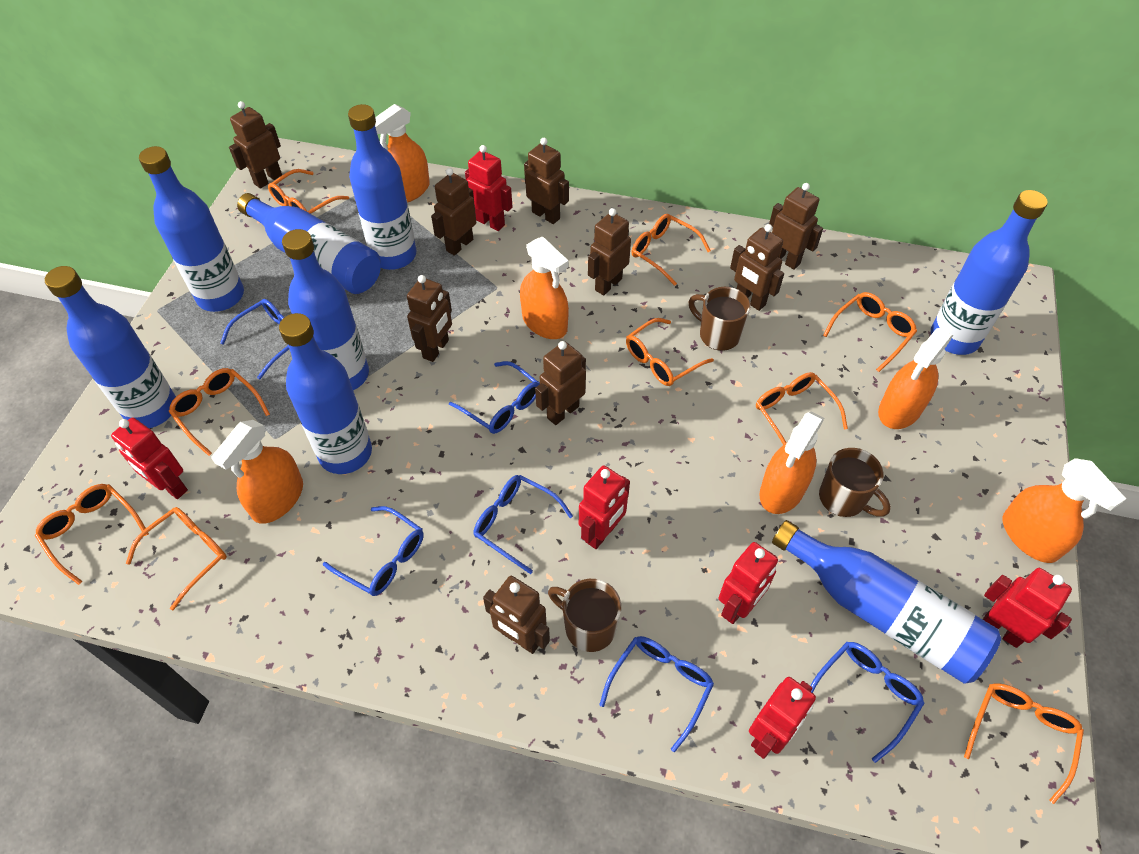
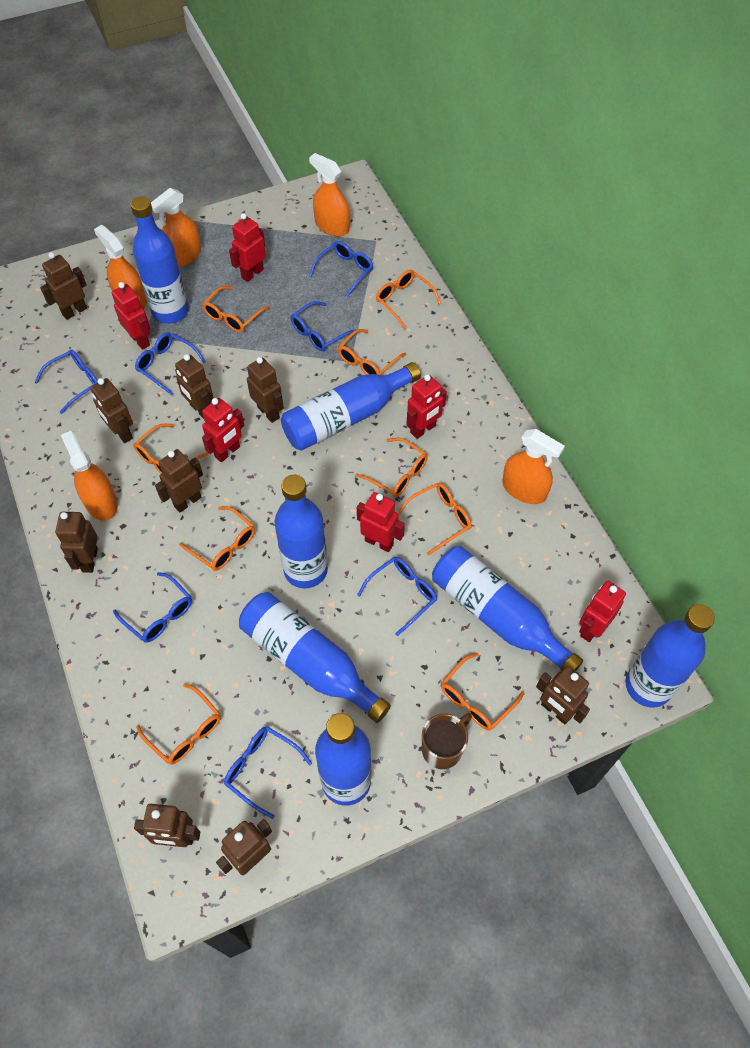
blue bottle: [45,266,176,428] [139,146,244,312] [237,193,381,294] [279,313,372,474] [282,229,369,390] [348,104,416,270] [772,520,1001,684] [931,190,1048,355] = 8 -> [130,196,189,324] [239,592,391,723] [275,475,328,589] [281,362,421,451] [315,713,372,806] [432,546,583,671] [625,604,715,708] = 7
blue glasses: [220,299,289,379] [323,506,424,596] [449,361,540,434] [474,475,573,574] [599,636,714,752] [810,642,925,763] = 6 -> [35,350,98,414] [113,572,192,643] [135,332,206,395] [224,726,312,819] [291,301,357,351] [309,241,373,298] [357,557,437,636] = 7
brown mug: [548,579,621,652] [688,287,751,351] [819,448,891,517] = 3 -> [422,713,472,769] = 1
orange spray bottle: [211,420,303,524] [375,104,430,203] [520,237,569,339] [760,411,824,514] [878,328,953,429] [1003,458,1126,563] = 6 -> [61,431,118,521] [94,225,147,308] [151,188,201,267] [309,153,350,237] [502,429,565,504] = 5

